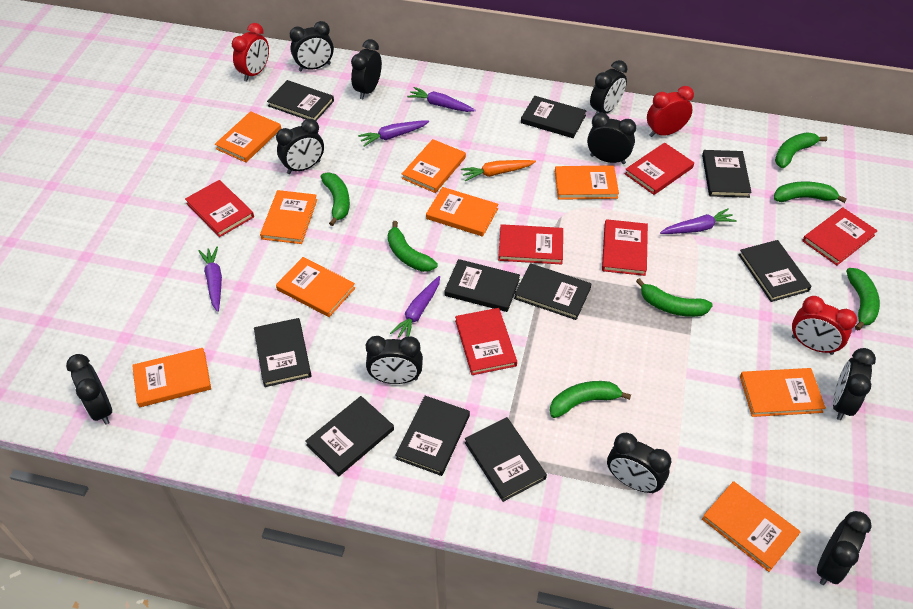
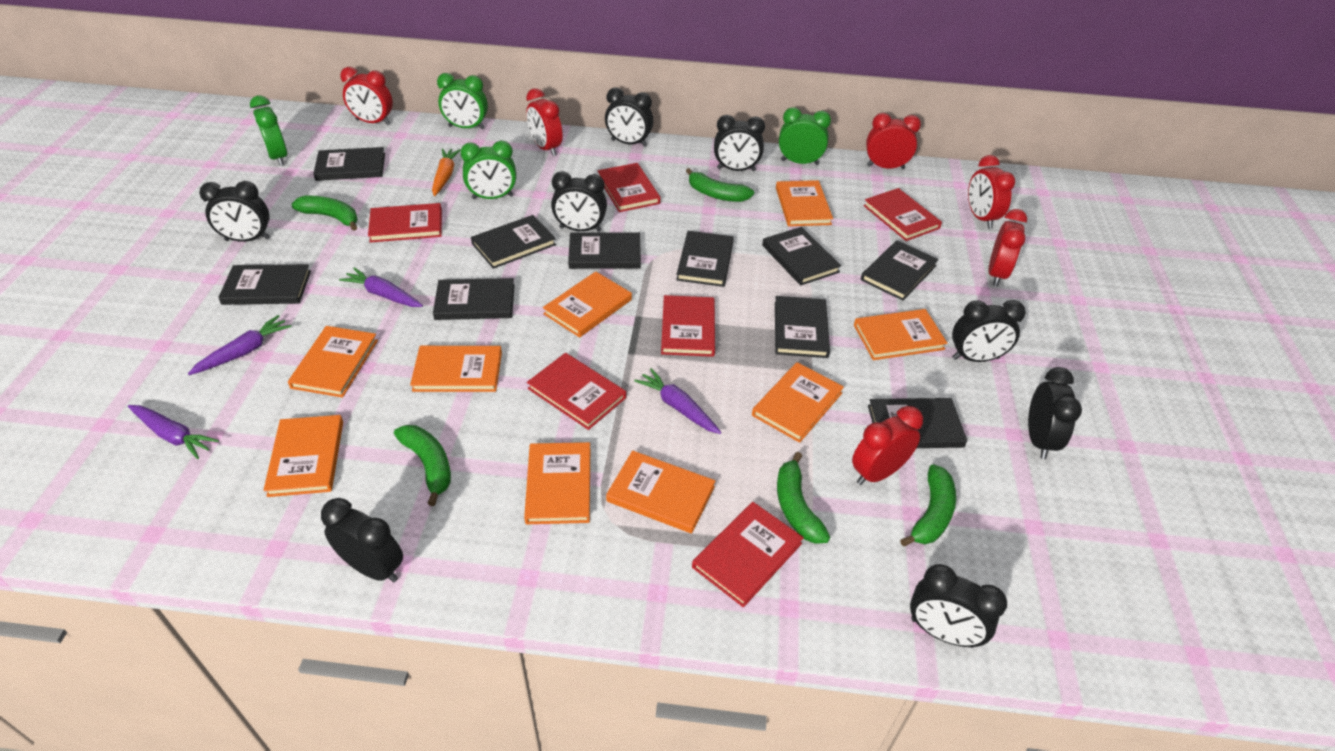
black clock: [66,354,112,425] [276,119,324,174] [290,21,334,71] [351,39,382,99] [366,336,423,384] [587,112,636,164] [590,60,628,114] [607,433,671,493] [817,511,872,585] [833,348,876,420] = 10 -> [199,181,270,242] [321,498,403,582] [551,171,607,232] [605,88,653,147] [714,115,765,171] [910,564,1007,648] [952,300,1026,362] [1028,367,1082,459] = 8
green banana: [321,173,350,226] [388,221,438,272] [550,381,631,418] [636,278,713,317] [774,181,847,203] [775,132,827,168] [846,268,880,330] = 7 -> [292,196,358,231] [394,425,451,506] [686,168,754,202] [777,452,830,544] [900,464,956,547] = 5
green clock: none = 0 -> [250,95,287,166] [437,73,488,129] [460,140,516,199] [779,107,831,165] = 4
purple carrot: [199,247,222,312] [358,120,429,146] [390,276,440,337] [407,87,476,112] [660,209,737,234] = 5 -> [128,405,219,459] [188,315,291,375] [339,267,423,307] [634,368,722,434] = 4
red clock: [232,23,269,81] [647,86,694,137] [792,296,857,355] = 3 -> [340,67,393,125] [526,88,563,156] [852,406,923,485] [866,113,921,169] [968,155,1015,229] [988,209,1027,286] = 6

